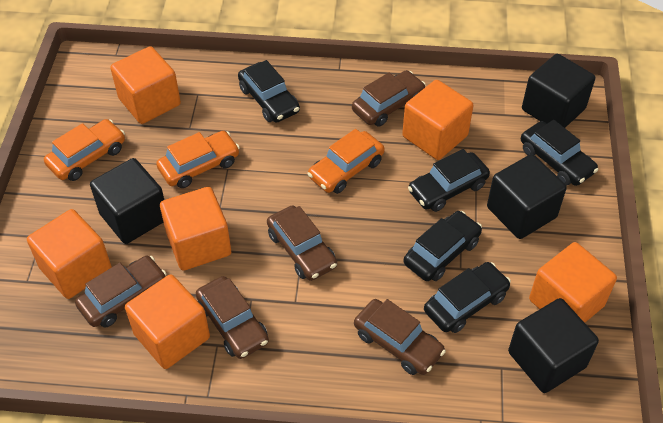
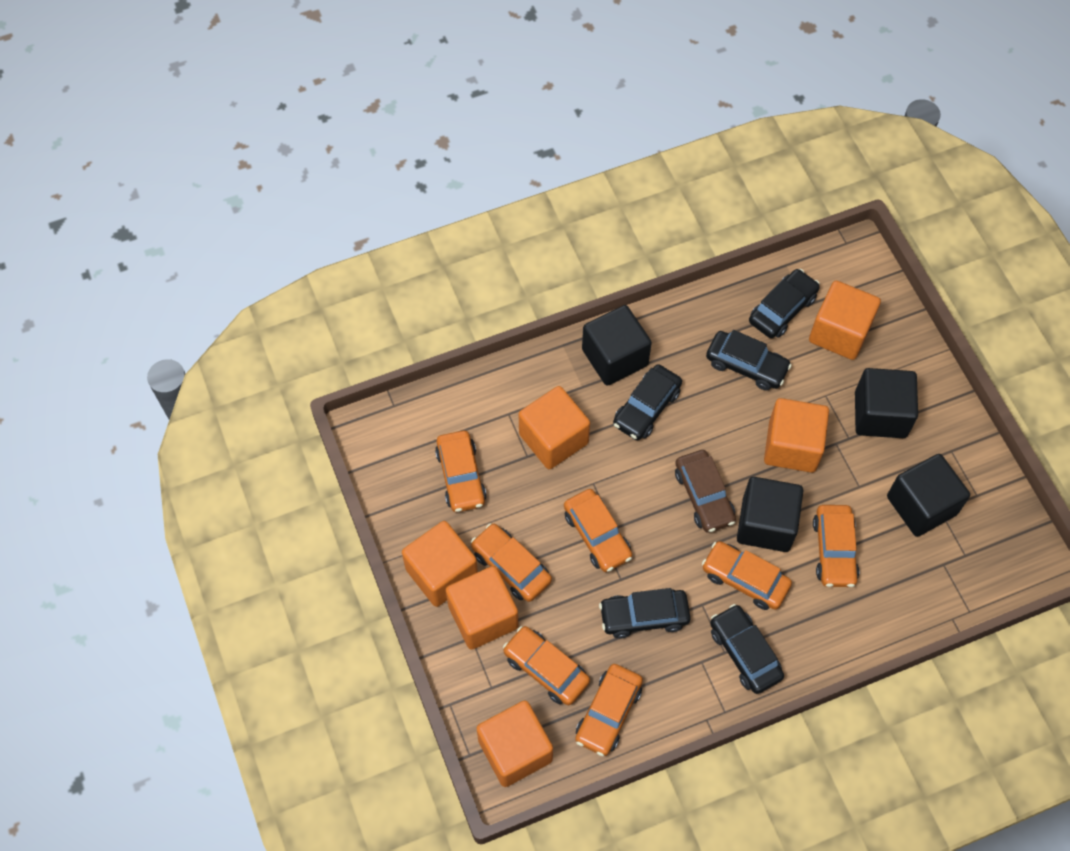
brown car: [75,256,167,328] [196,276,269,359] [267,206,337,281] [352,70,426,127] [354,299,446,375] = 5 -> [675,450,736,533] = 1
orange car: [44,119,125,181] [156,131,240,188] [308,129,385,194] = 3 -> [435,430,487,512] [471,523,552,602] [503,626,590,705] [564,489,632,572] [575,664,643,756] [702,541,792,610] [813,505,859,587] = 7

